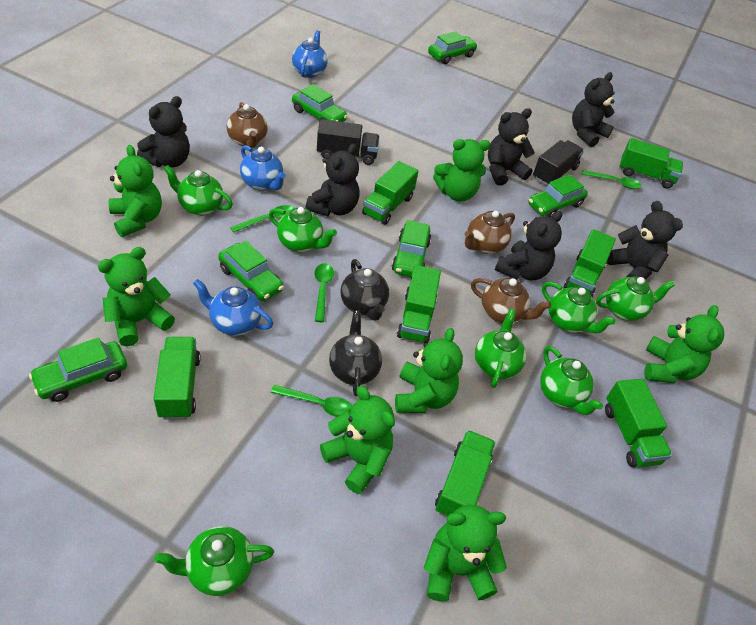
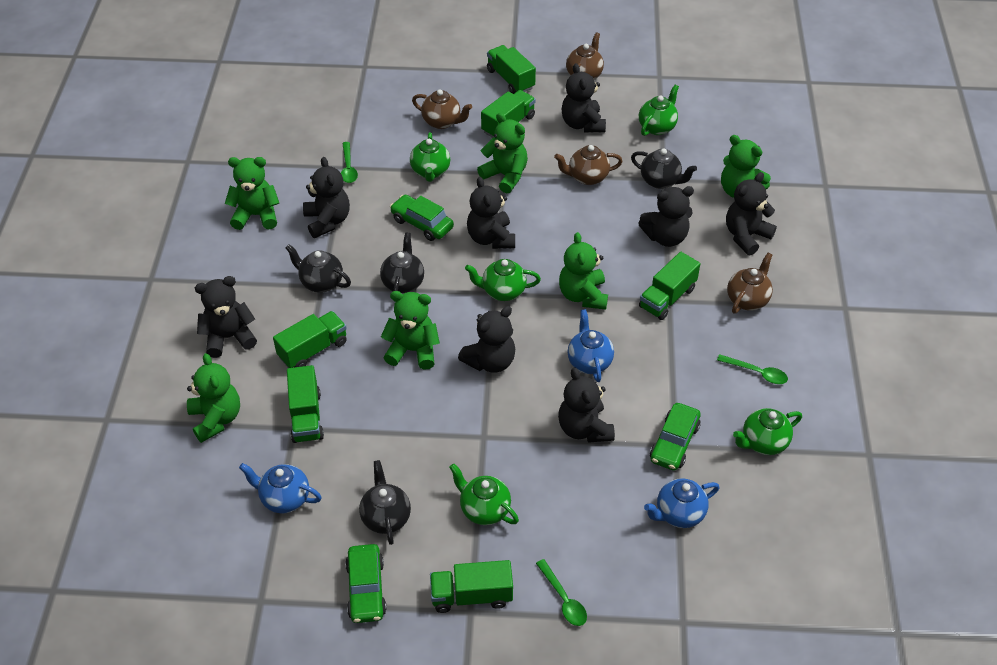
black teapot: [329,310,382,396] [341,259,389,321] = 2 -> [285,244,351,293] [359,460,411,545] [380,232,424,293] [631,148,697,189] = 4
black teddy bear: [137,96,190,168] [305,143,360,216] [488,108,535,186] [495,211,562,280] [572,72,615,147] [607,201,683,280] = 6 -> [195,276,257,358] [303,157,350,238] [458,306,515,373] [467,177,515,249] [558,368,615,443] [561,63,606,133] [638,186,694,247] [726,172,777,255] = 8
black truck: [317,119,380,165] [533,140,584,186] = 2 -> none = 0
brown teapot: [227,102,268,148] [465,211,515,254] [471,278,551,323] = 3 -> [412,89,472,129] [554,145,623,185] [566,32,604,80] [727,253,773,314] = 4
green car: [29,337,127,402] [218,241,284,301] [292,84,348,122] [392,220,431,277] [428,31,478,64] [528,174,588,218] = 6 -> [345,544,387,623] [390,195,454,241] [650,403,701,471] = 3
green spoon: [230,205,295,233] [271,385,352,417] [314,263,334,322] [581,170,642,189] = 4 -> [341,142,358,183] [536,559,587,626] [717,354,788,384] = 3
green teapot: [155,526,274,596] [163,165,233,216] [269,207,337,252] [475,309,526,388] [540,346,603,415] [542,282,616,333] [596,276,675,321] = 7 -> [410,132,450,182] [449,464,519,525] [465,259,541,301] [639,85,679,136] [733,408,802,455] = 5
green teddy bear: [98,247,175,347] [109,145,162,237] [320,386,395,494] [395,328,463,413] [424,504,507,602] [433,139,490,202] [644,305,724,383] = 7 -> [187,353,240,443] [225,157,279,230] [381,291,440,370] [477,113,528,193] [559,232,608,310] [721,135,771,198] = 6
green truck: [153,337,201,420] [362,161,418,225] [397,265,441,343] [435,430,496,518] [564,229,616,297] [605,379,672,467] [619,138,683,189] = 7 -> [273,311,347,368] [287,365,324,443] [430,560,513,613] [481,90,536,138] [487,45,536,94] [639,252,700,320] = 6

